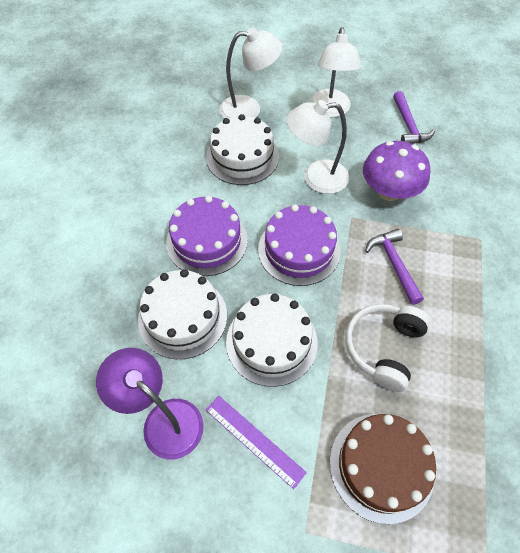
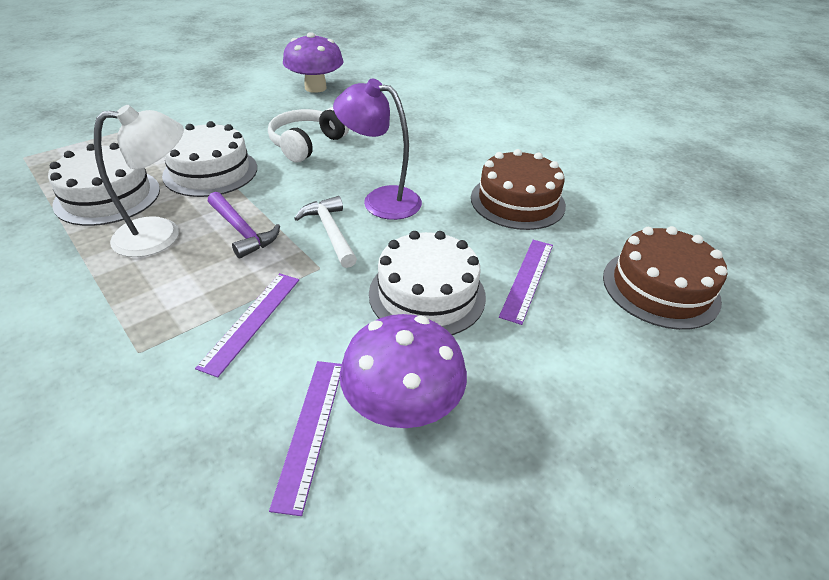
brown cake: [330,414,436,524] = 1 -> [471,149,566,230] [603,226,727,330] = 2
purple cake: [166,196,248,276] [258,204,340,286] = 2 -> none = 0
purple hammer: [365,229,424,305] [393,91,435,144] = 2 -> [208,192,280,259] = 1
purple mushroom: [363,141,430,201] = 1 -> [283,32,344,93] [340,314,467,428] = 2
purple ruler: [206,396,307,489] = 1 -> [195,273,299,378] [269,361,342,516] [499,240,553,325] = 3
white hammer: none = 0 -> [294,196,357,268] = 1
white lamp: [219,28,282,118] [286,100,349,194] [310,27,361,117] = 3 -> [94,105,184,257] = 1

